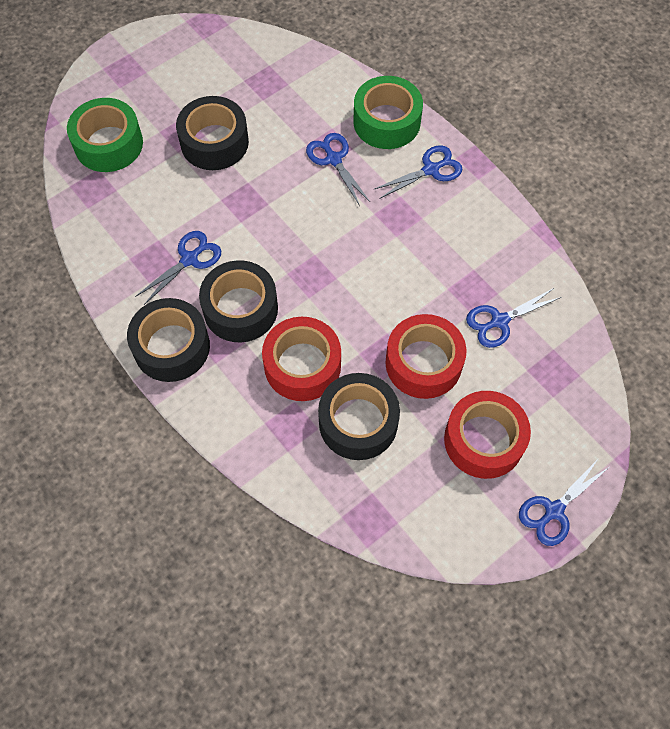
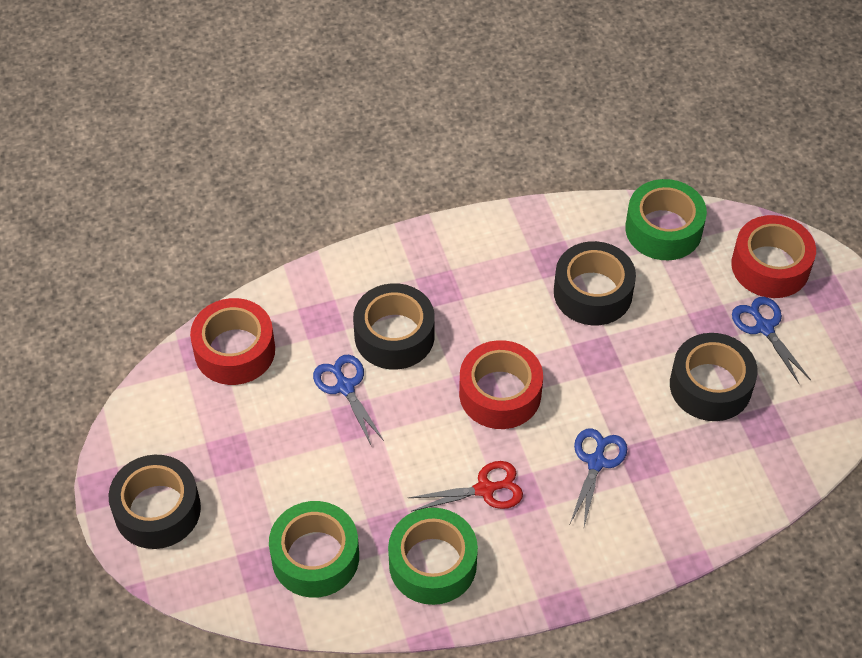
blue scissors: [135,231,221,305] [306,133,370,206] [375,145,462,199] [466,288,561,348] [519,459,608,546] = 5 -> [313,355,384,447] [570,428,627,527] [732,297,811,384] = 3
green tape: [67,98,143,172] [353,76,423,149] = 2 -> [269,501,359,598] [388,508,478,605] [625,179,707,260] = 3
red scissors: none = 0 -> [408,461,523,512] = 1

